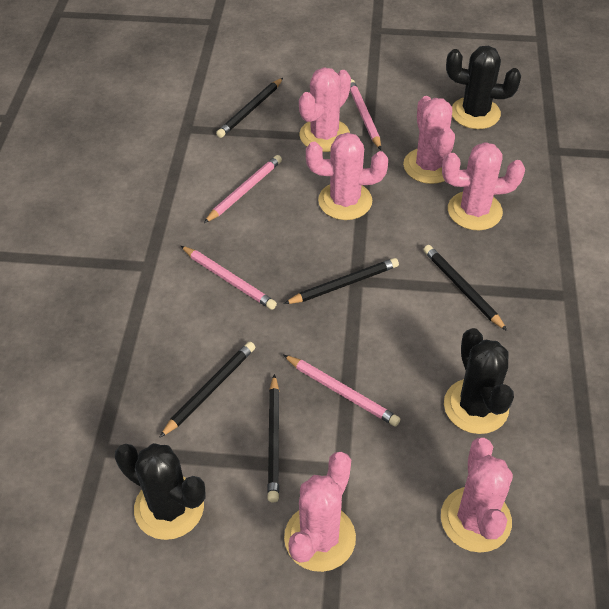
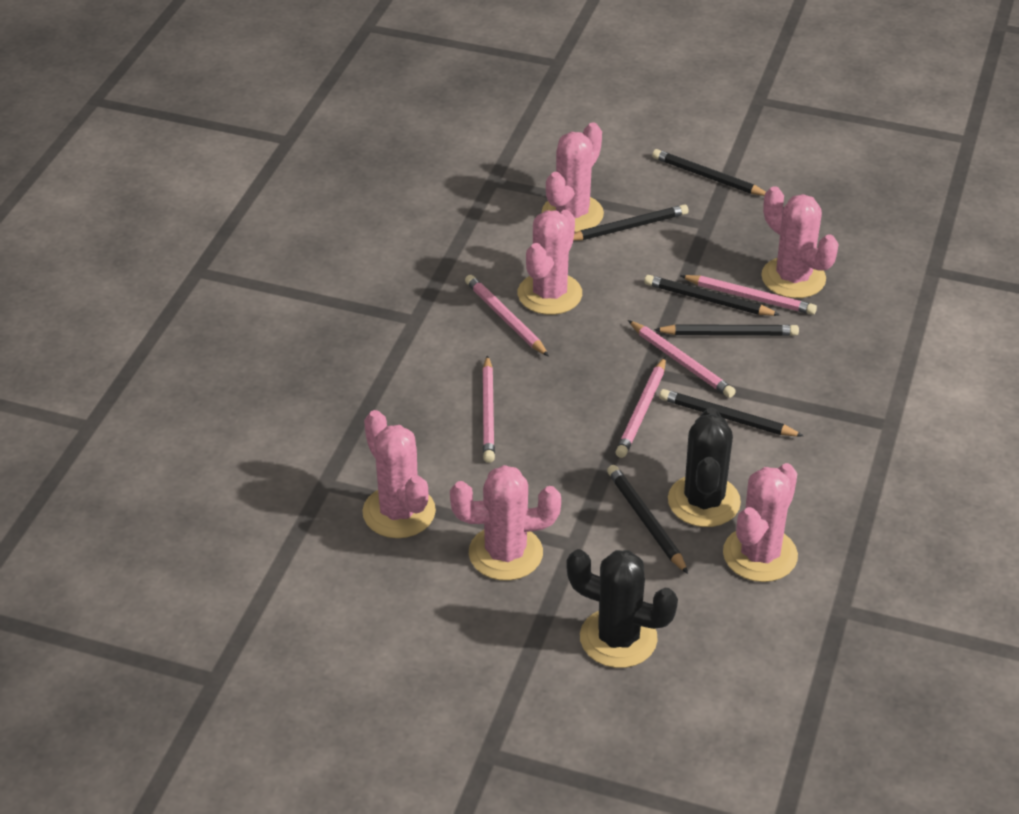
black cactus: [115,443,205,540] [444,328,514,434] [446,46,521,129] = 3 -> [566,549,678,668] [668,407,741,527] = 2
black pencil: [159,342,255,438] [216,78,283,138] [267,374,279,503] [284,258,399,304] [423,245,507,331] = 5 -> [573,204,689,241] [607,465,688,574] [644,275,780,316] [652,149,766,196] [654,324,799,336] [659,389,804,436] = 6
pink pencil: [181,246,277,310] [204,155,282,223] [283,355,400,426] [350,79,381,150] = 4 -> [465,275,549,357] [482,355,495,463] [615,357,666,458] [628,320,736,398] [680,275,817,315] = 5

